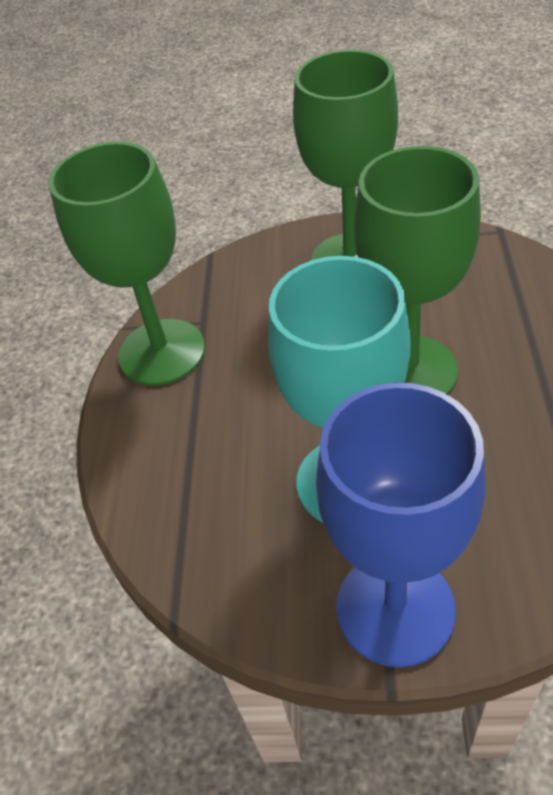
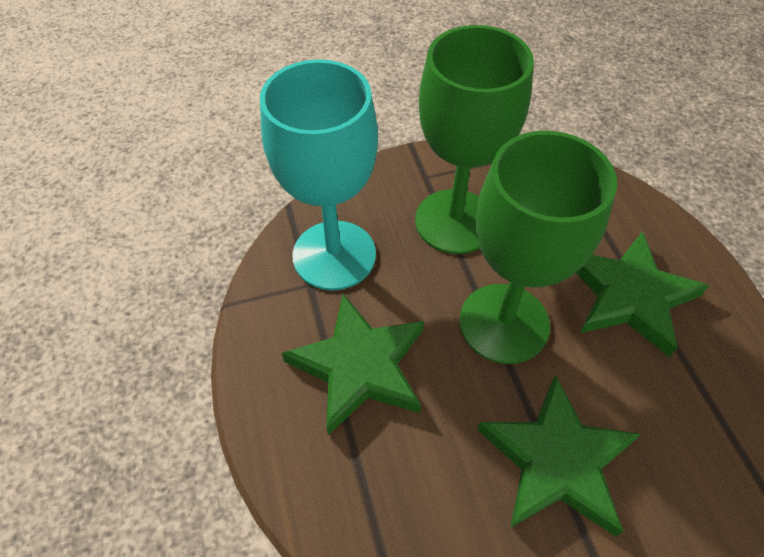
blue goblet: [316,383,486,668] = 1 -> none = 0
green goblet: [49,142,205,386] [293,49,398,260] [354,146,481,395] = 3 -> [415,25,534,254] [459,131,617,364] = 2
green star: none = 0 -> [282,294,424,435] [477,375,641,537] [576,231,709,357] = 3

